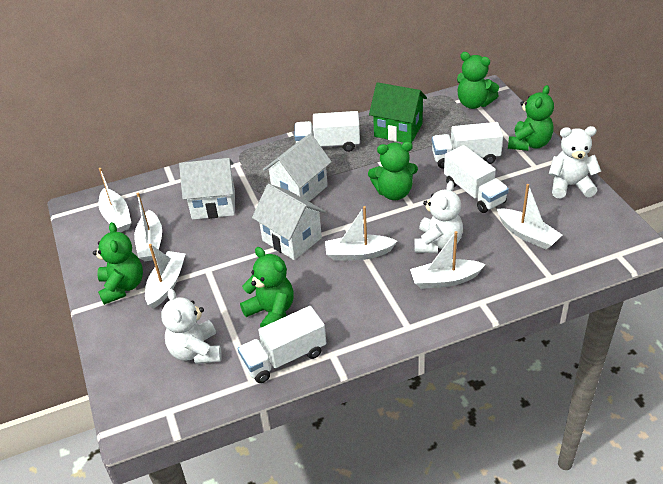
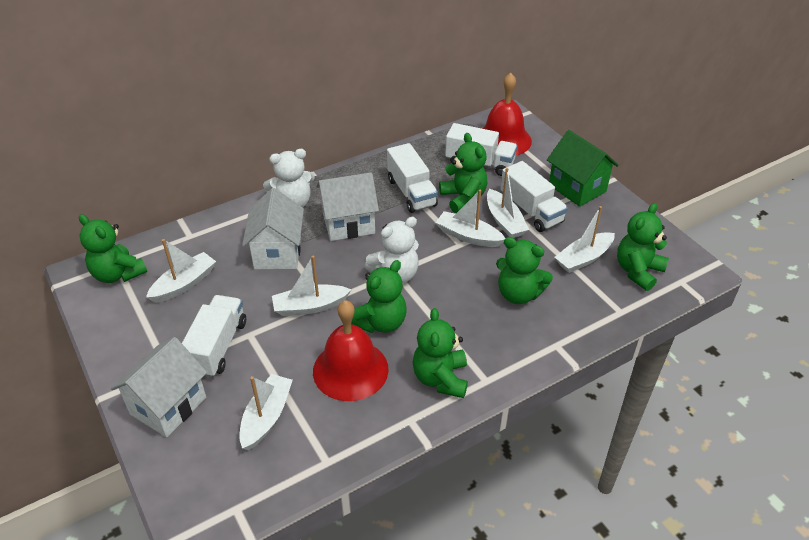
green teddy bear: [93,222,143,305] [240,247,294,327] [368,142,418,200] [457,52,499,109] [508,85,554,151] = 5 -> [79,214,147,283] [351,260,407,333] [413,308,468,398] [439,133,487,213] [496,237,553,304] [617,203,669,291] = 6
red bell: none = 0 -> [313,300,389,401] [482,73,532,156] = 2
white teddy bear: [161,289,222,364] [415,181,463,253] [549,126,601,199] = 3 -> [263,149,315,208] [365,217,419,284] = 2

